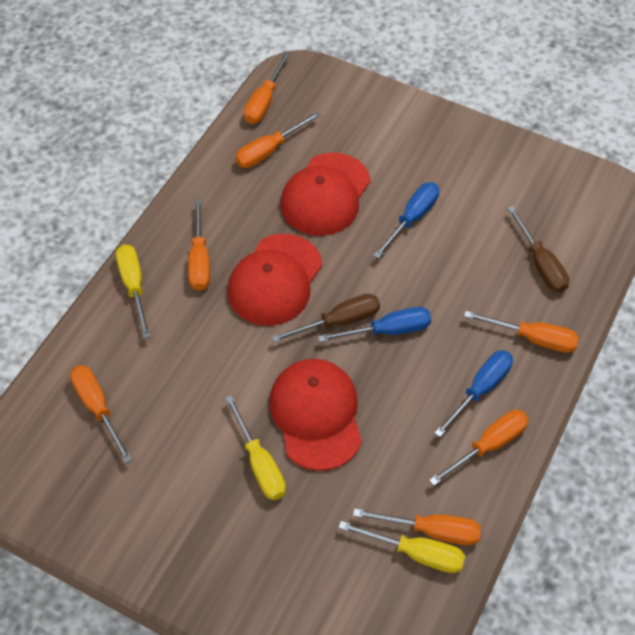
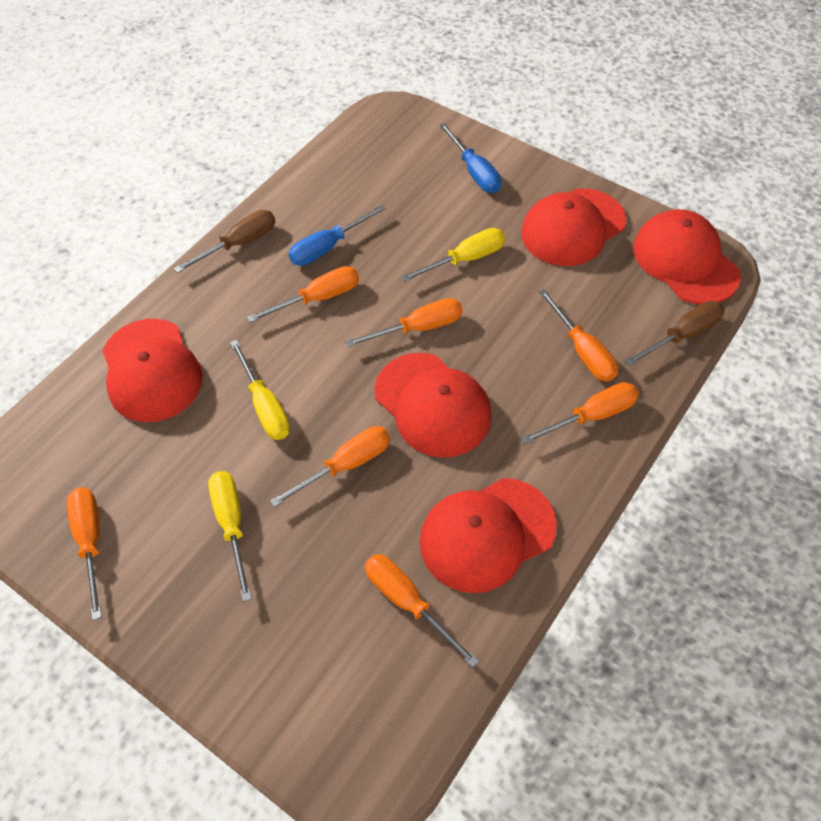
blue screwdriver: [318,307,431,342] [373,182,439,259] [434,350,513,437] = 3 -> [288,205,386,266] [439,123,501,193] = 2
red cap: [227,234,322,326] [269,359,362,471] [280,153,371,236] = 3 -> [102,319,203,422] [375,353,492,458] [419,478,557,593] [521,188,627,266] [633,209,741,305] = 5

